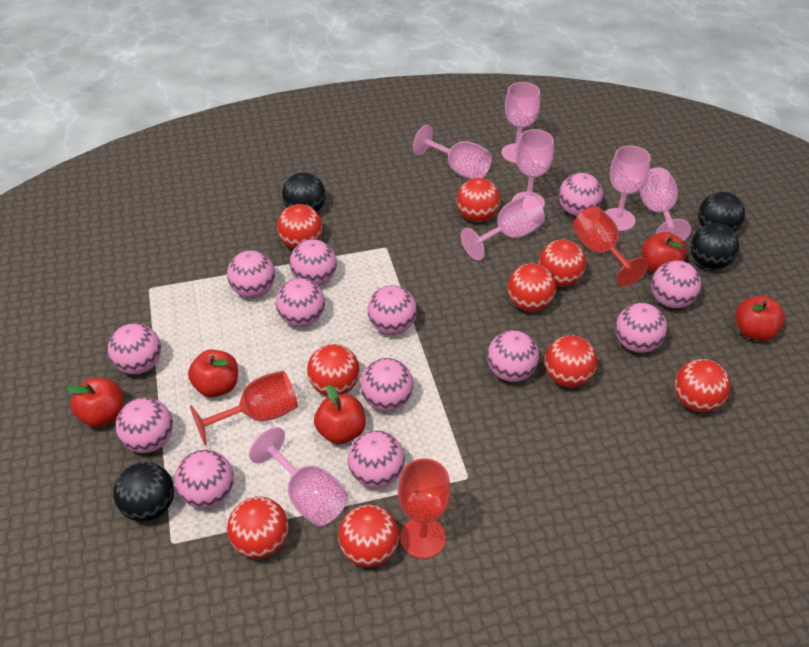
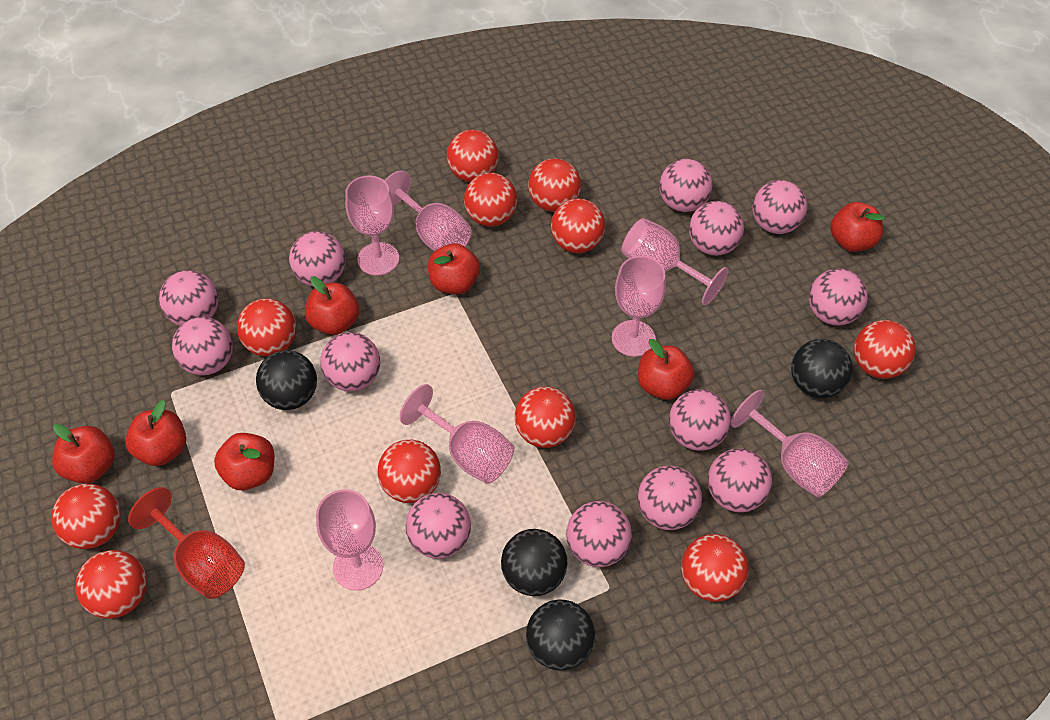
red apple: [67,378,123,427] [188,349,238,397] [314,385,366,444] [642,232,687,273] [735,295,785,341] = 5 -> [52,424,115,483] [125,400,186,466] [214,433,274,490] [305,276,359,335] [428,243,480,294] [638,339,694,400] [830,202,885,252] = 7
red ball: [227,497,288,559] [277,204,322,249] [307,344,360,396] [338,505,399,567] [456,178,500,222] [508,263,556,312] [539,240,586,287] [545,335,597,387] [675,359,731,412] = 9 -> [51,484,121,549] [75,550,147,619] [237,299,296,356] [378,440,441,503] [447,130,499,182] [464,173,517,227] [514,387,576,448] [528,158,581,212] [551,199,605,253] [681,534,749,602] [854,320,916,379] = 11
red goblet: [190,370,298,445] [398,459,451,559] [573,206,649,286] = 3 -> [128,487,245,599] = 1

